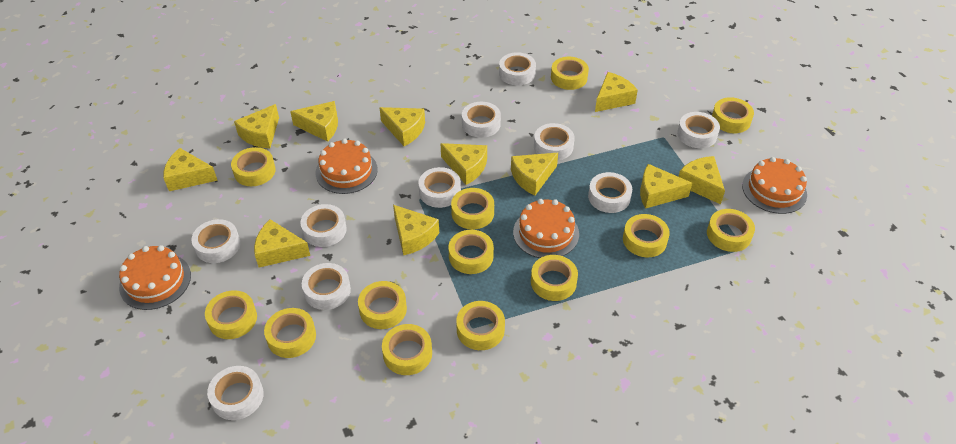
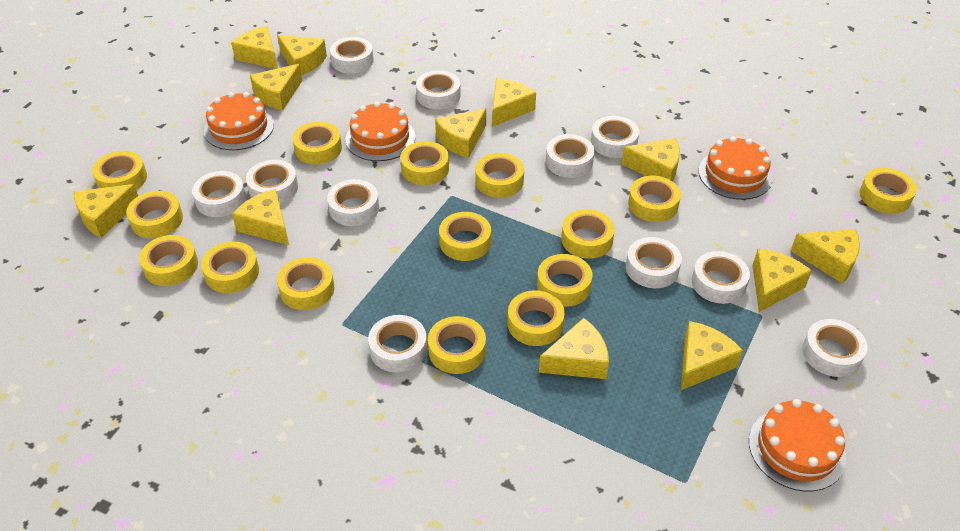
white tape: [191,219,240,263] [207,366,264,420] [300,204,347,247] [302,263,351,310] [418,167,461,208] [462,102,501,138] [499,52,536,85] [534,123,575,160] [588,172,632,213] [677,112,720,148] = 10 -> [192,171,246,217] [246,160,298,203] [327,179,379,226] [330,37,374,73] [368,315,427,373] [416,70,461,109] [546,134,595,178] [591,116,639,158] [626,237,682,288] [692,251,750,304] [802,319,868,377] = 11
yellow cheese: [163,148,218,191] [234,104,279,148] [254,219,310,267] [290,101,338,142] [379,107,425,146] [393,205,439,255] [440,143,487,185] [511,153,558,195] [595,72,638,112] [640,164,692,209] [678,156,725,204] = 11 -> [74,184,138,238] [231,26,278,69] [232,189,289,245] [250,64,302,110] [277,35,327,76] [435,109,486,158] [492,78,536,127] [539,318,609,379] [621,138,680,181] [681,321,743,390] [752,249,812,312] [791,229,860,284] = 12
yellow tape: [205,290,257,339] [231,147,276,186] [264,308,316,358] [358,281,407,329] [382,324,432,375] [448,230,494,274] [451,188,494,229] [456,301,505,350] [531,255,578,301] [551,57,589,90] [623,214,670,257] [707,209,755,252] [712,97,754,133] = 13 -> [92,151,147,190] [126,191,183,238] [139,235,198,286] [201,241,259,293] [277,257,335,310] [293,122,342,164] [400,141,449,185] [428,316,486,374] [439,212,491,261] [475,153,524,198] [508,290,565,346] [537,254,592,307] [561,209,615,259] [628,176,681,222] [860,168,917,214] = 15

